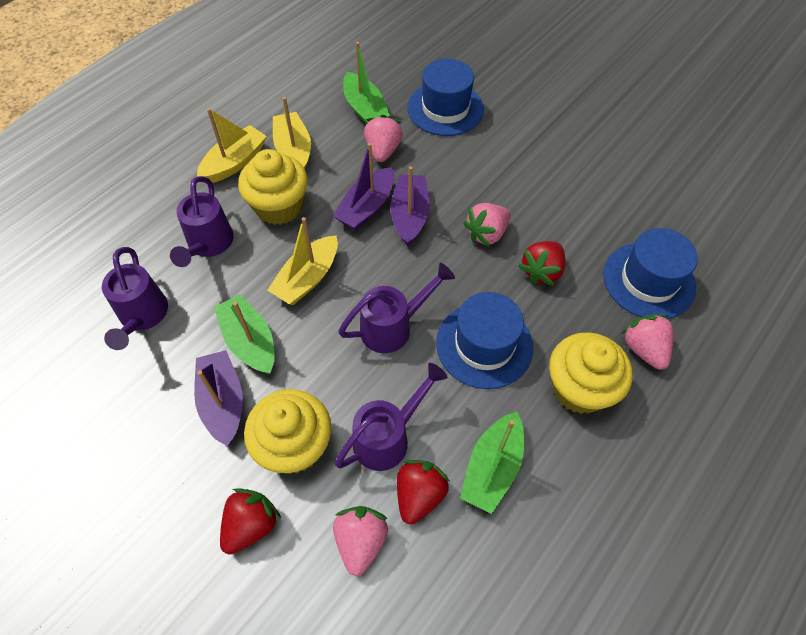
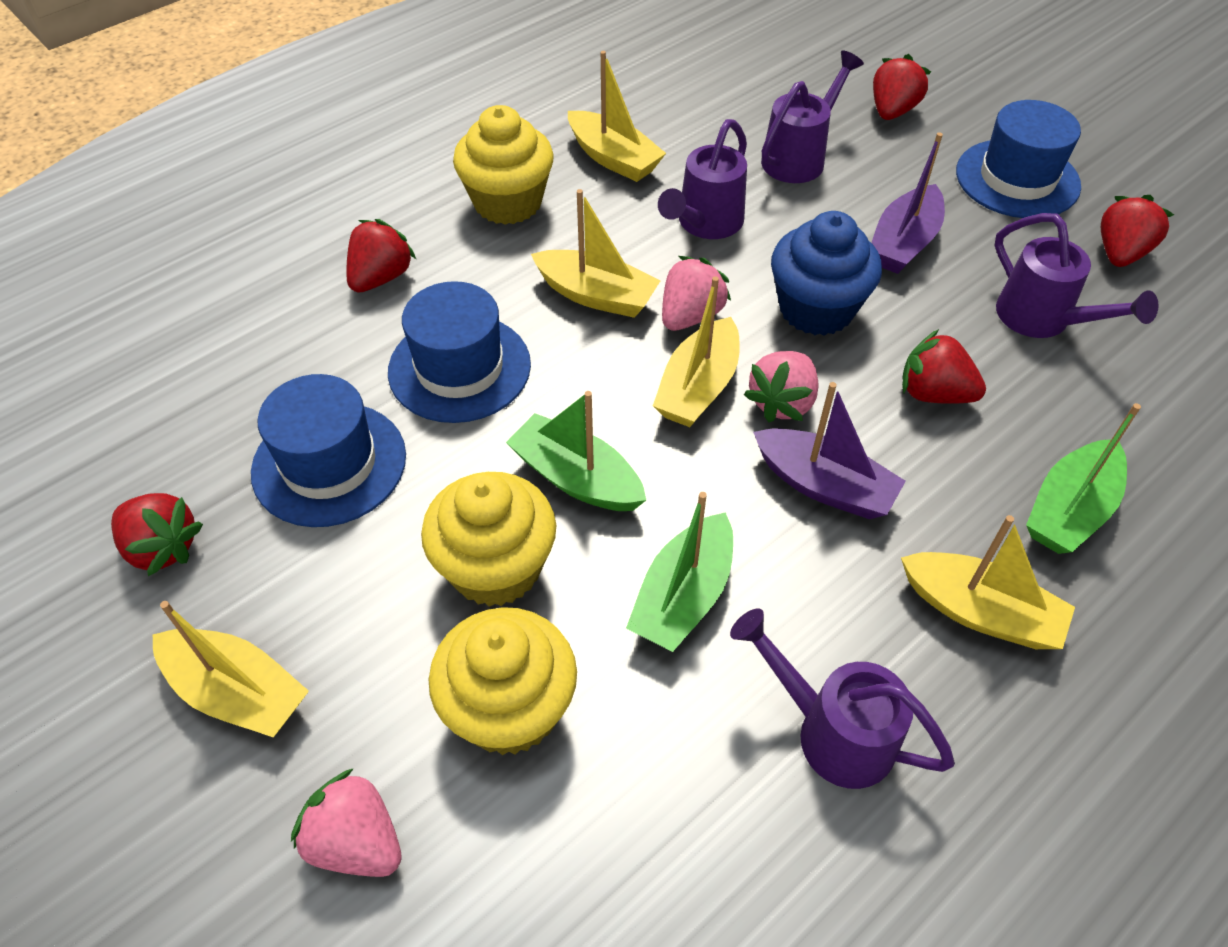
blue cupcake: none = 0 -> [771,211,882,336] = 1
pink strawberry: [333,506,388,576] [364,115,403,162] [463,203,511,247] [621,314,674,370] = 4 -> [291,768,402,877] [662,256,731,331] [744,351,818,423] = 3
purple boat: [194,350,243,446] [333,143,395,231] [390,166,430,246] = 3 -> [753,382,906,519] [871,132,945,274] = 2
red strawberry: [220,488,281,554] [397,460,450,524] [519,241,566,286] = 3 -> [111,493,203,576] [346,219,416,292] [873,54,931,120] [902,329,986,404] [1101,195,1174,267] = 5
yellow boat: [197,108,267,183] [267,217,338,305] [273,97,311,169] = 3 -> [153,601,309,737] [531,189,661,318] [568,51,666,182] [653,276,740,427] [901,515,1075,649] = 5

